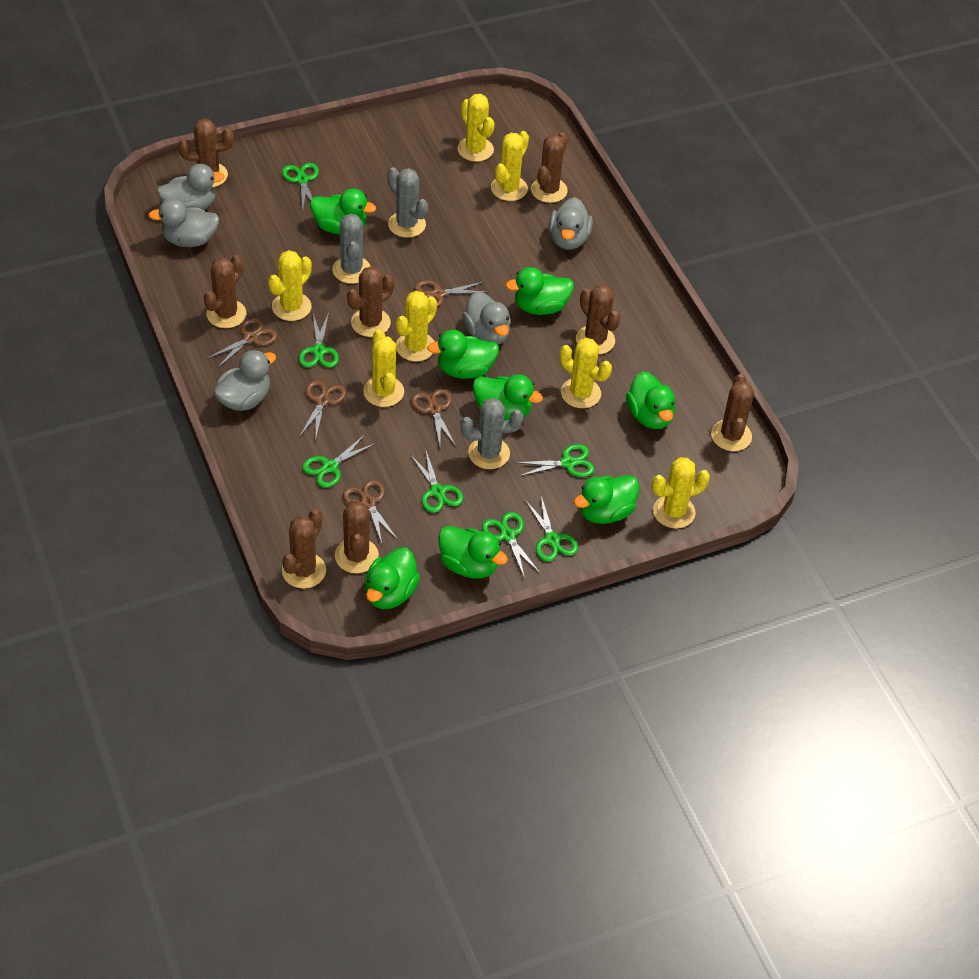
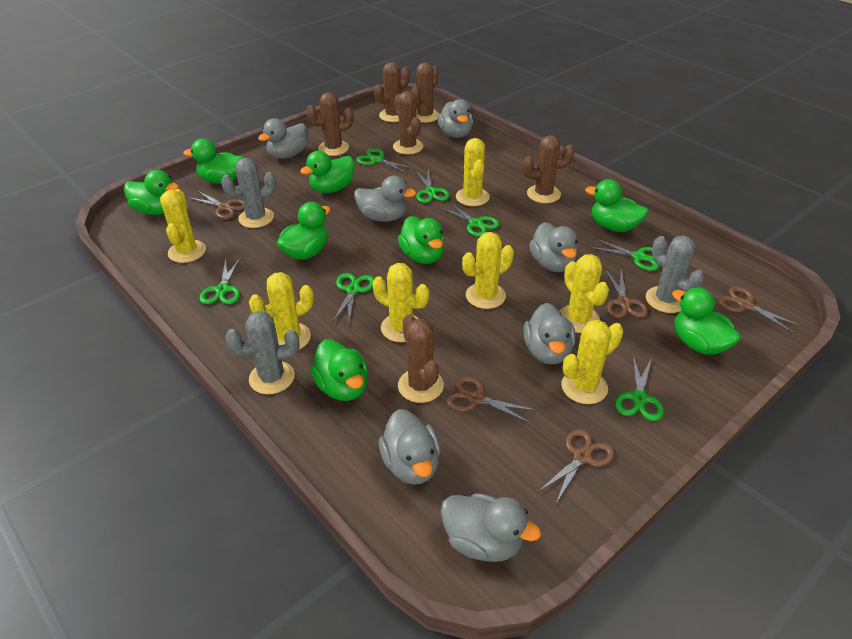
brown cactus: [178,119,234,187] [204,255,246,328] [282,509,326,589] [335,499,379,573] [347,266,394,337] [531,132,568,203] [576,285,620,355] [711,374,754,451] = 8 -> [306,92,353,156] [374,62,410,122] [393,91,424,155] [398,315,444,403] [411,62,439,123] [523,135,575,203] = 6
grey duck: [148,198,220,247] [157,164,225,210] [214,350,276,411] [462,291,511,345] [549,197,593,250] = 5 -> [258,118,308,159] [354,176,416,222] [379,409,441,485] [438,99,473,138] [441,493,541,562] [523,303,576,365] [529,222,577,272] = 7

